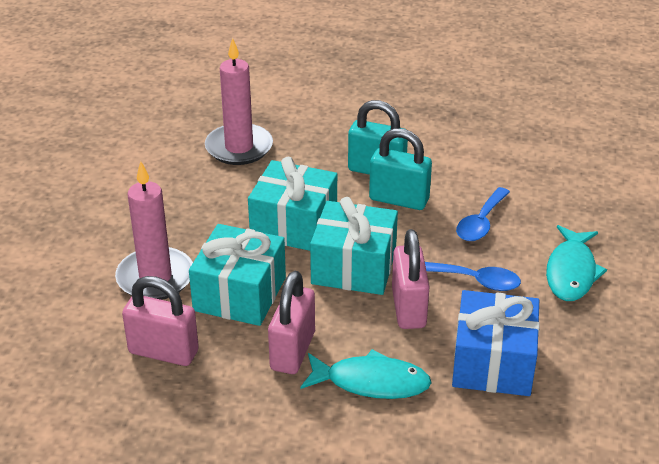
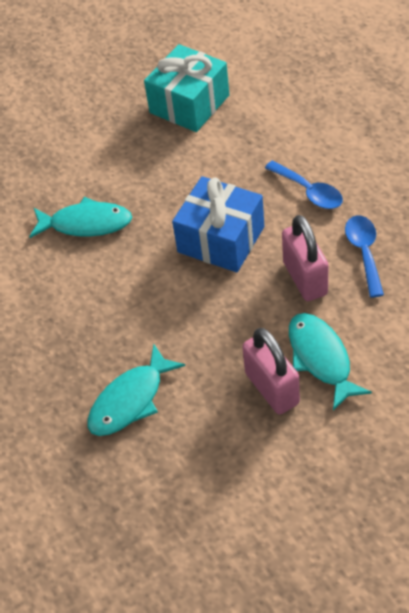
pink candle: [115,161,193,300] [205,38,273,165] = 2 -> none = 0
pink padlock: [122,276,199,366] [268,271,315,374] [392,229,429,329] = 3 -> [242,328,300,414] [282,215,328,301] = 2
turquoise fish: [301,349,432,399] [546,225,607,301] = 2 -> [29,197,132,238] [87,344,185,436] [289,313,372,411] = 3
turquoise gift: [189,224,286,326] [248,157,337,251] [310,197,398,295] = 3 -> [144,44,229,132] = 1
turquoise padlock: [348,100,408,175] [369,128,432,210] = 2 -> none = 0

